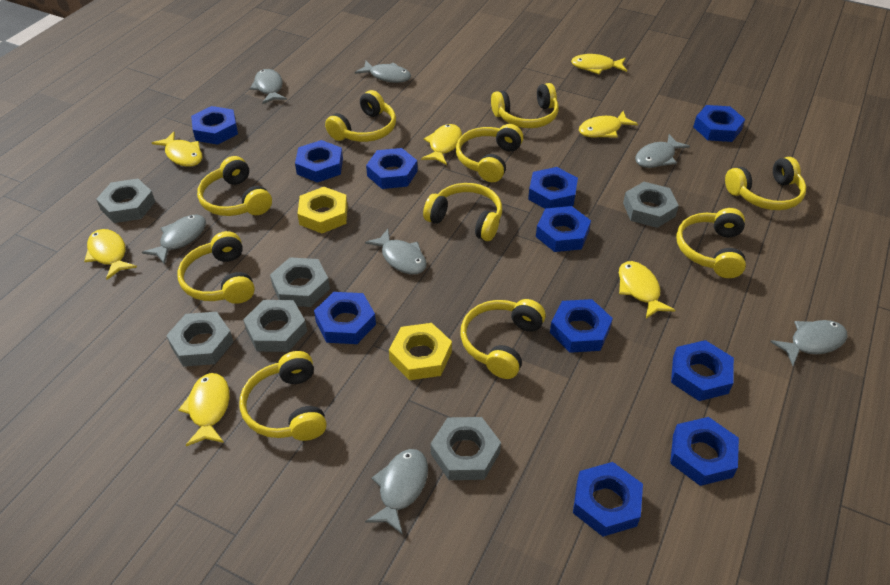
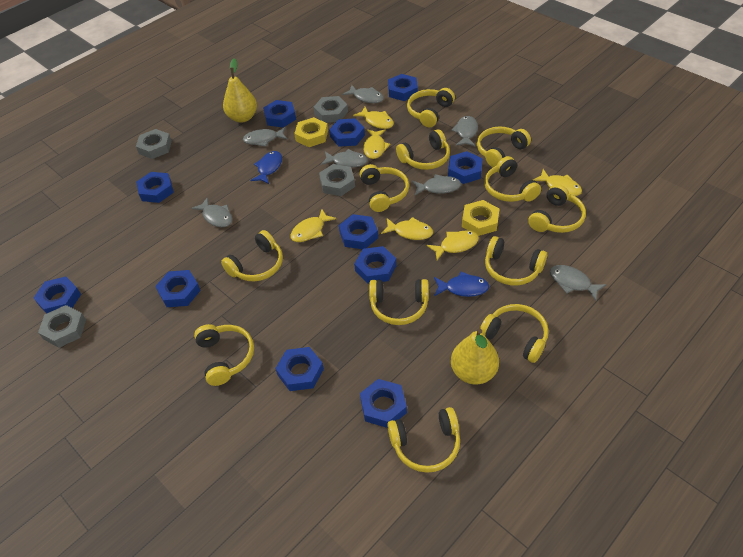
blue fish: none = 0 -> [251,151,282,184] [434,272,489,297] = 2
grey nut: [96,179,155,223] [166,312,234,367] [243,300,307,352] [270,257,330,307] [431,417,501,480] [623,182,679,228] = 6 -> [38,305,86,348] [136,129,172,159] [314,96,348,123] [319,164,355,196] = 4
yellow fish: [84,229,137,280] [152,132,203,167] [178,373,230,446] [421,124,462,165] [571,54,627,74] [579,111,638,138] [619,261,675,319] = 7 -> [290,209,336,242] [353,107,394,129] [363,129,390,159] [381,217,433,240] [427,230,479,260] [533,169,582,196] = 6
yellow headphones: [178,231,255,304] [197,156,272,216] [240,351,327,441] [325,90,396,142] [423,183,502,241] [456,124,523,182] [460,299,546,379] [491,83,559,128] [676,208,746,278] [725,157,806,210] = 10 -> [194,324,254,386] [221,230,283,281] [360,164,409,212] [369,279,429,325] [387,407,460,473] [396,129,450,170] [407,88,455,127] [477,126,531,167] [480,304,549,363] [484,156,541,202] [485,236,547,286] [528,184,586,233] = 12
yellow pear: none = 0 -> [223,58,257,123] [451,328,499,384] = 2

